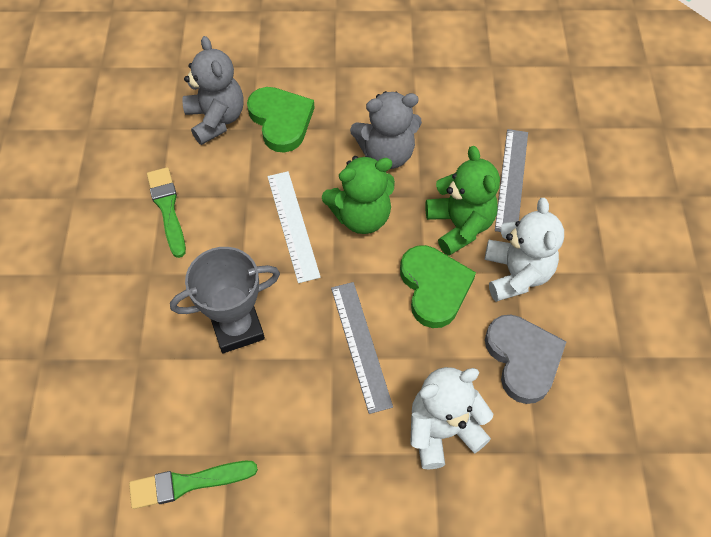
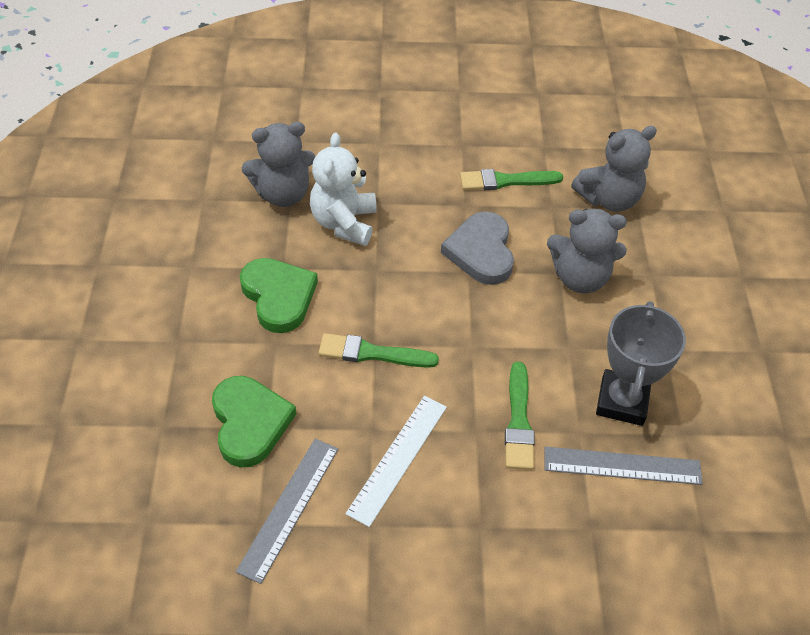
green brush: [129,461,258,509] [147,167,186,258] = 2 -> [319,333,439,368] [460,169,563,190] [505,362,535,470] = 3
green teddy bear: [322,156,395,234] [425,146,500,256] = 2 -> none = 0
grey teddy bear: [182,36,244,145] [350,91,422,169] = 2 -> [241,122,315,207] [547,209,627,293] [571,126,657,212] = 3
white teddy bear: [410,367,493,469] [485,198,564,302] = 2 -> [310,132,377,246] = 1

